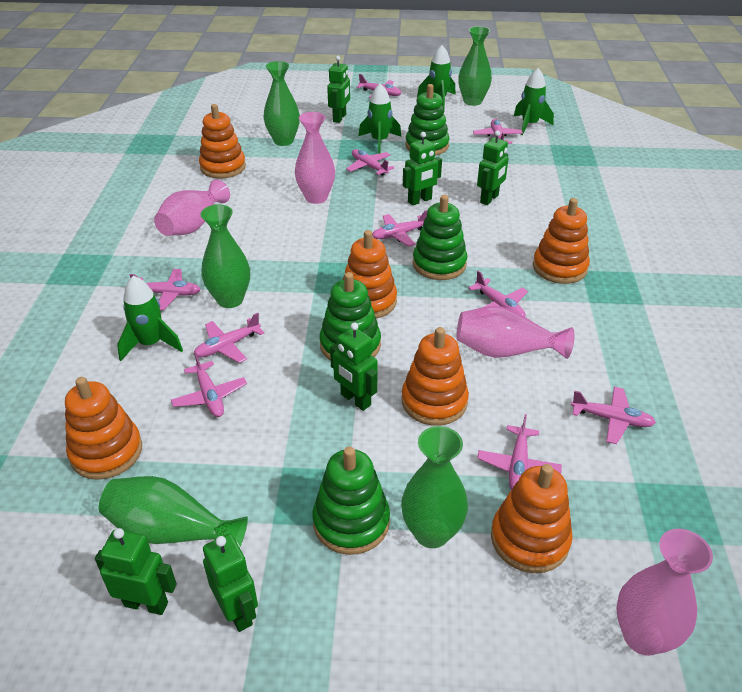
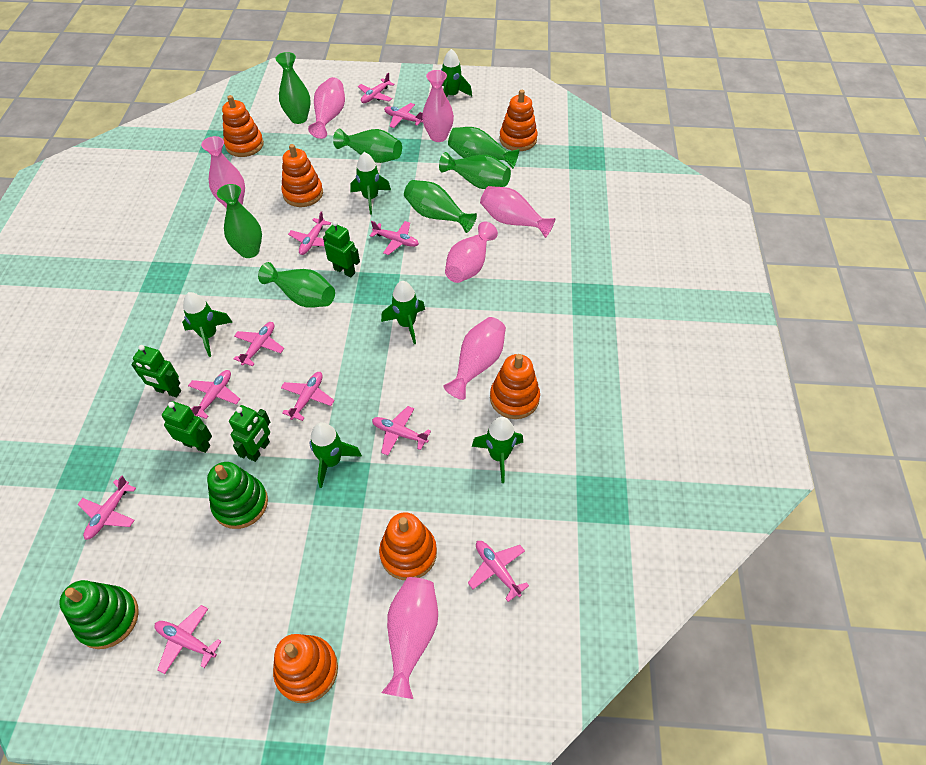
green robot: [95,528,177,615] [203,534,258,632] [327,56,350,123] [330,322,378,411] [403,132,442,206] [477,130,509,205] = 6 -> [131,345,181,397] [162,401,212,453] [229,405,270,462] [323,221,360,278] = 4
green rocket: [117,276,183,361] [359,83,401,154] [417,45,455,109] [513,68,554,135] = 4 -> [182,292,232,357] [310,422,362,488] [350,152,391,215] [381,281,425,344] [441,49,472,97] [472,417,523,483] = 6
green stacking toy: [312,447,390,555] [319,272,381,361] [406,84,449,156] [413,195,467,280] = 4 -> [59,580,139,649] [207,462,268,529] = 2
green vase: [99,476,248,546] [200,205,250,308] [264,61,300,146] [401,426,468,548] [458,26,492,106] = 5 -> [217,184,262,258] [258,262,335,308] [275,52,311,124] [333,129,402,163] [404,180,477,233] [439,152,511,189] [448,127,520,169] = 7
pink plane: [130,269,201,310] [171,352,247,417] [194,313,264,363] [346,149,394,176] [357,74,401,98] [373,210,428,246] [468,271,528,317] [473,119,523,144] [477,414,562,490] [571,387,656,444] = 10 -> [77,475,136,540] [154,605,222,674] [188,370,240,419] [234,322,284,366] [281,372,335,421] [288,211,331,255] [358,72,395,103] [370,221,419,255] [372,406,431,456] [384,103,423,128] [468,541,529,602] = 11
pink vase: [154,179,230,236] [295,112,335,204] [456,306,574,359] [616,529,713,656] = 4 -> [201,136,245,209] [308,77,345,139] [381,577,438,699] [422,70,454,142] [443,317,506,400] [445,221,498,283] [480,186,556,238] = 7

